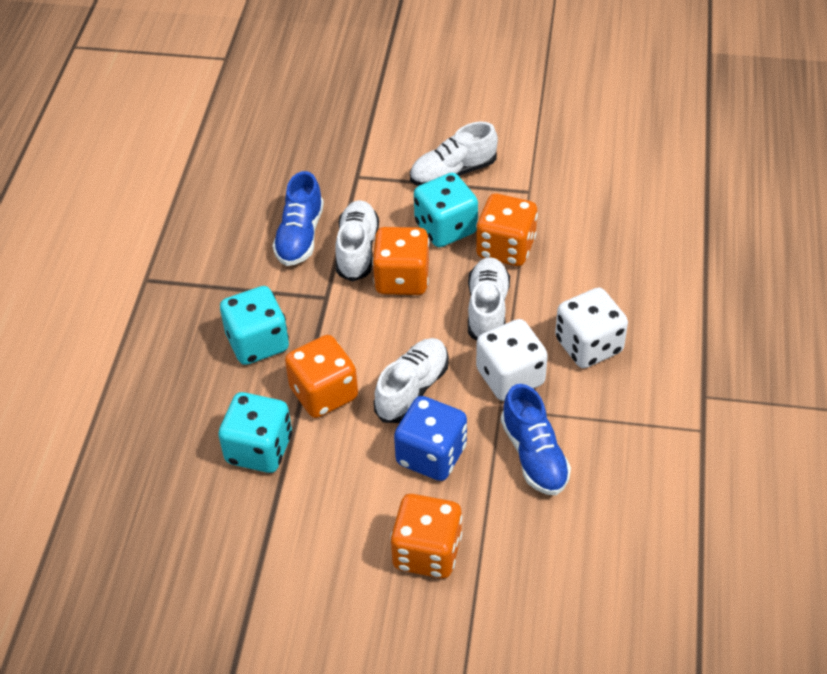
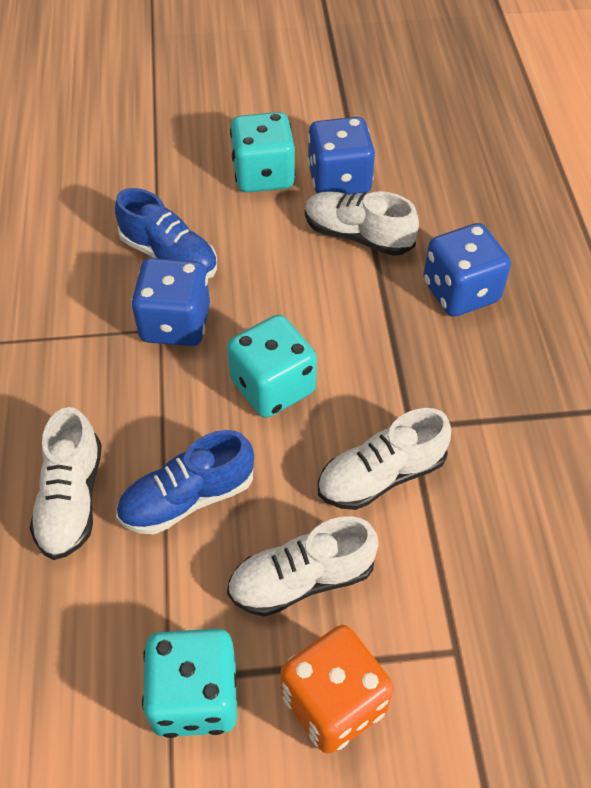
blue dice: [394,396,467,481] = 1 -> [131,258,210,346] [308,117,375,195] [423,223,511,317] = 3
orange dice: [285,335,358,418] [372,227,429,295] [390,494,462,579] [476,194,538,266] = 4 -> [280,625,393,754] = 1
white dice: [476,319,548,401] [555,288,628,368] = 2 -> none = 0

